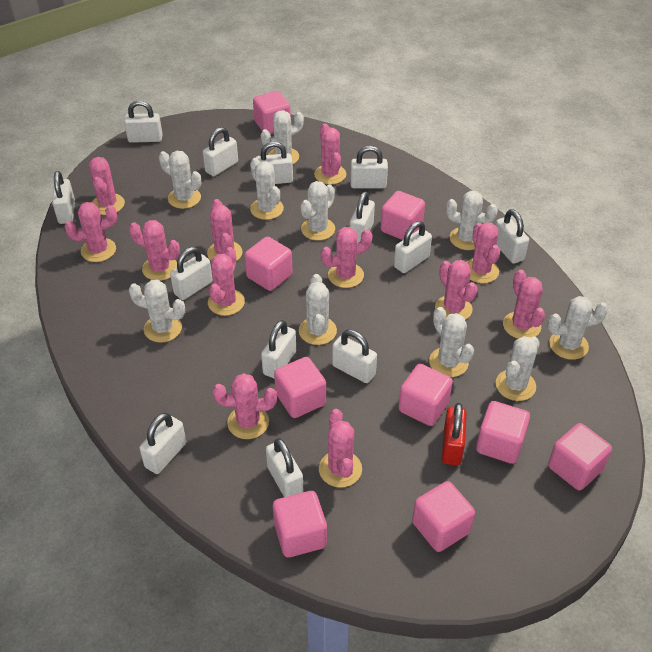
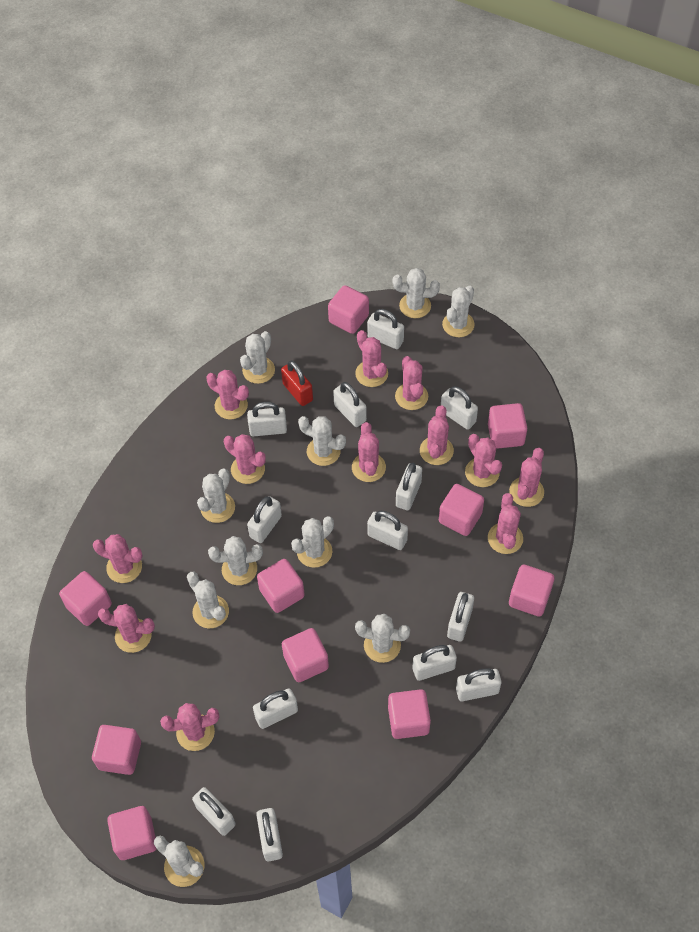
pink cube: [244,237,293,291] [253,91,291,134] [273,491,327,558] [274,357,326,418] [381,191,425,240] [398,364,453,426] [412,481,475,552] [476,401,530,464] [548,423,612,490] = 9 -> [59,571,112,626] [92,725,141,775] [107,806,157,860] [257,559,305,613] [282,628,329,682] [328,285,369,334] [388,689,431,739] [439,484,484,536] [488,403,527,449] [509,564,554,617] = 10

